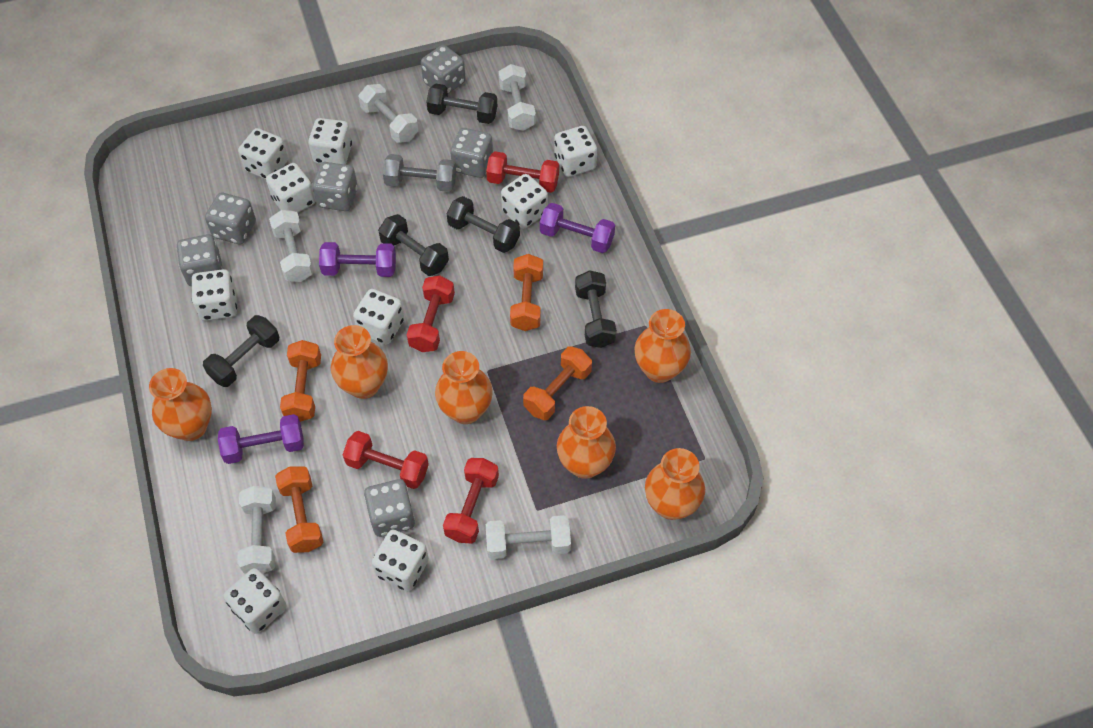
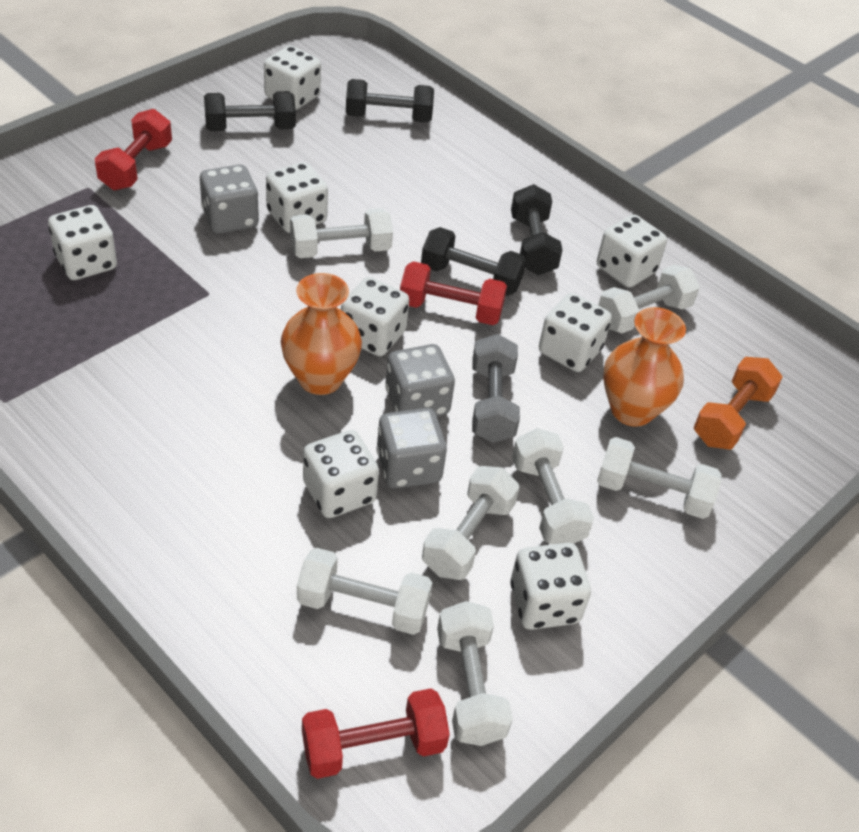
black dumbbell: [203,315,279,387] [378,214,449,276] [426,84,497,124] [446,196,520,253] [575,270,617,348] = 5 -> [204,91,296,131] [346,79,434,123] [421,227,527,296] [511,184,563,275] = 4
grey dice: [177,234,223,286] [205,193,256,244] [313,162,358,211] [364,479,415,537] [421,45,466,94] [450,128,493,178] = 6 -> [200,164,259,234] [376,408,447,489] [385,344,455,416] = 3
orange dumbbell: [275,466,323,553] [280,340,321,422] [510,254,543,331] [523,346,592,420] = 4 -> [693,357,783,449] = 1
orange vase: [149,368,212,441] [331,325,388,399] [435,351,493,424] [557,406,616,479] [635,309,691,383] [645,448,705,520] = 6 -> [281,273,362,395] [603,307,686,427] = 2
purple dumbbell: [218,414,304,464] [319,242,396,277] [540,203,615,253] = 3 -> none = 0
red dumbbell: [343,431,429,489] [407,275,455,352] [443,458,499,544] [486,151,559,193] = 4 -> [95,109,172,190] [302,689,450,779] [400,261,507,325] = 3
white dice: [191,269,237,321] [224,568,287,634] [238,128,288,179] [266,163,316,213] [308,118,352,165] [353,289,404,345] [372,529,429,591] [501,174,548,229] [554,126,597,177] = 9 -> [48,205,117,280] [264,46,321,110] [266,162,328,233] [303,430,379,518] [341,277,409,356] [510,543,591,630] [539,293,612,372] [597,214,667,288] = 8
white dumbbell: [237,486,276,573] [269,210,314,282] [358,84,418,143] [486,515,571,559] [498,64,536,131] = 5 -> [290,208,393,258] [297,548,432,635] [422,466,519,580] [437,601,513,746] [512,428,594,544] [597,437,721,519] [598,265,700,333] = 7

